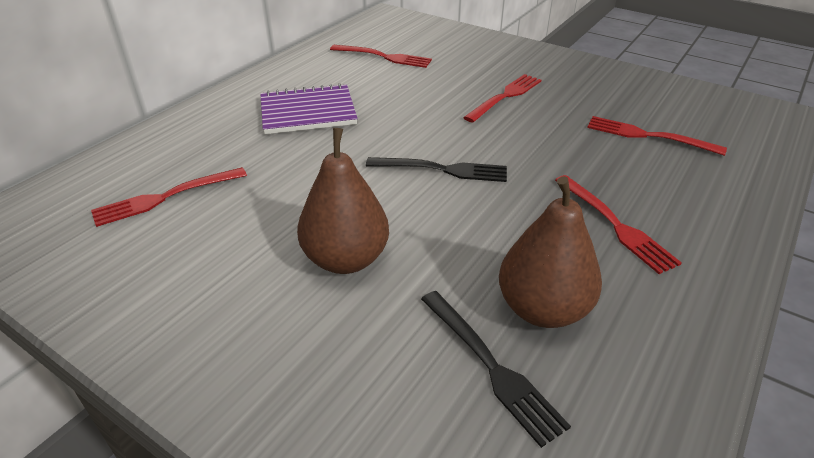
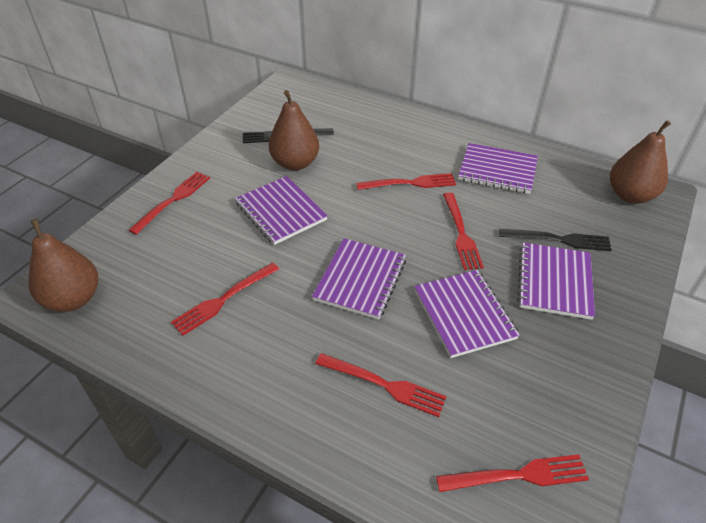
brown pear: [297,128,389,274] [499,176,602,328] = 2 -> [28,219,98,312] [269,90,319,171] [610,120,671,204] = 3
purple notebook: [260,83,358,134] = 1 -> [235,176,328,245] [312,238,406,319] [414,270,520,358] [458,143,538,194] [517,242,595,320] = 5
red fork: [91,167,247,227] [330,45,432,68] [463,74,541,122] [555,175,682,274] [587,116,727,156] = 5 -> [129,172,210,235] [171,262,279,336] [315,353,447,417] [356,173,456,190] [436,454,589,492] [443,193,484,270] = 6

